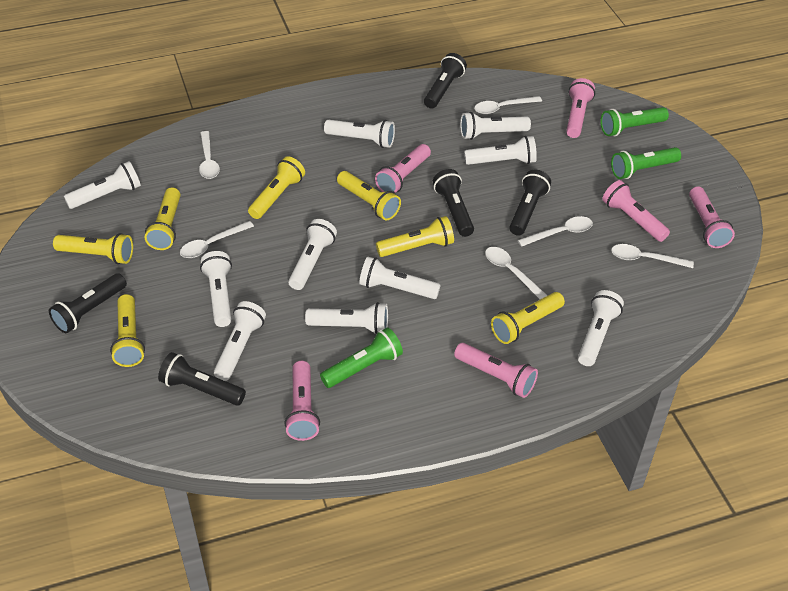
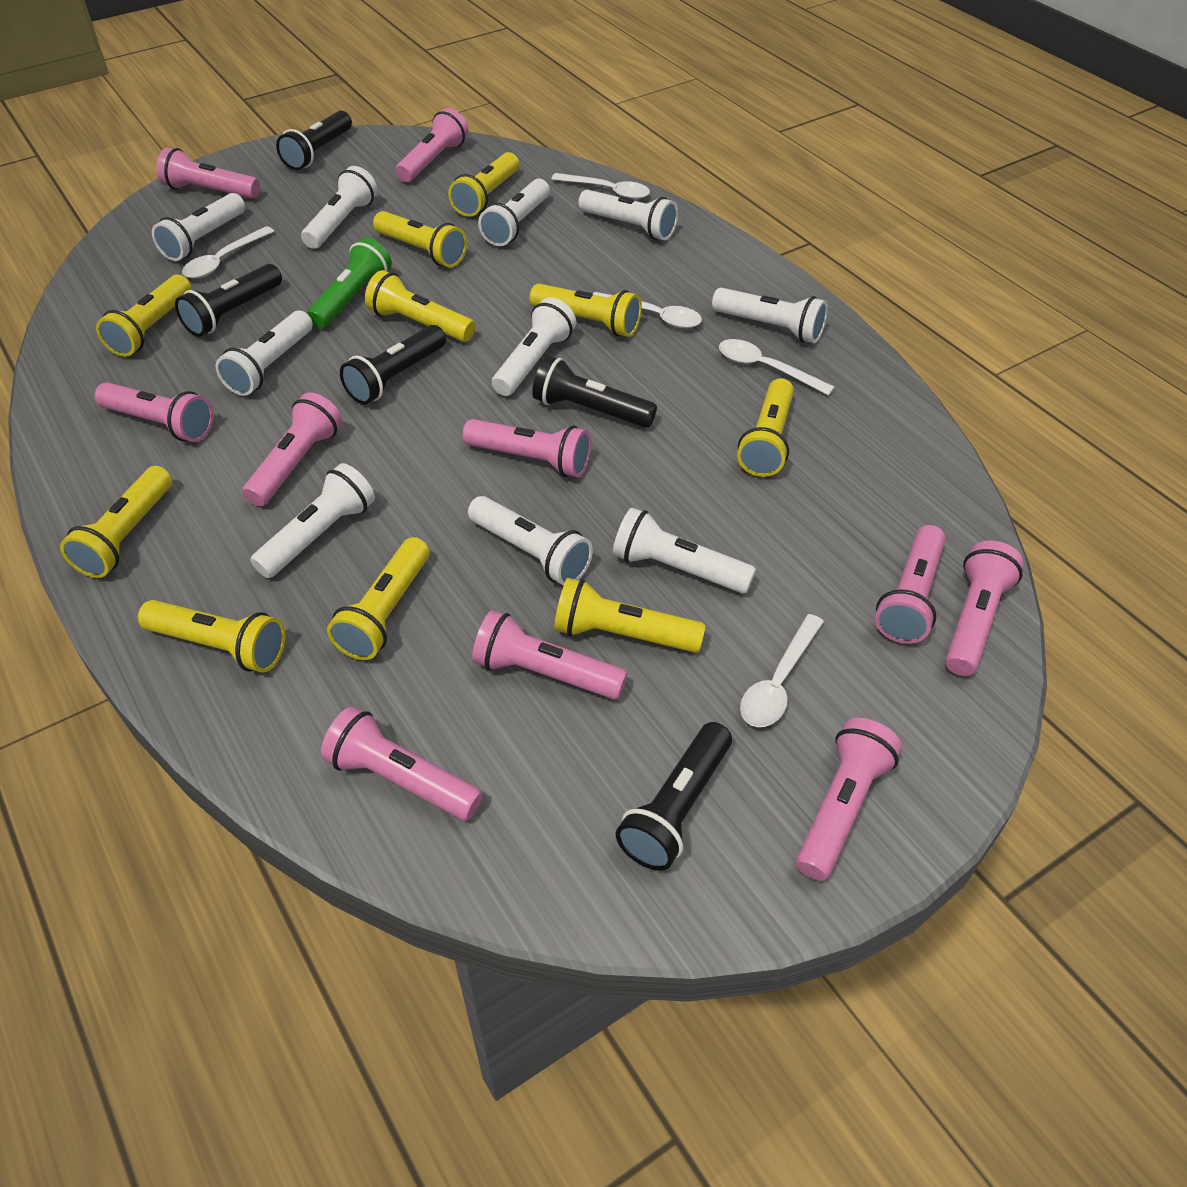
green flashlight: [320,328,403,388] [600,107,669,136] [611,147,681,179] = 3 -> [307,238,392,329] = 1
pink flashlight: [284,361,320,441] [375,144,431,193] [454,343,538,398] [566,78,595,138] [602,180,670,242] [689,186,735,248] = 6 -> [95,382,213,442] [156,148,260,199] [242,392,342,506] [321,706,483,820] [396,108,469,182] [462,419,591,477] [472,610,628,700] [796,718,902,881] [875,525,946,644] [945,540,1024,676] = 10
white spoon: [180,221,254,258] [199,131,220,179] [474,96,542,114] [485,247,548,299] [518,216,593,247] [611,244,694,268] = 6 -> [182,226,274,278] [551,173,650,200] [593,292,702,328] [719,339,835,396] [740,614,824,727] = 5
yellow flashlight: [53,233,133,264] [110,294,145,367] [145,187,181,250] [248,156,305,219] [337,171,401,220] [376,216,454,257] [491,292,565,344] = 7 -> [60,466,172,578] [96,275,191,357] [138,600,286,673] [327,537,430,660] [365,270,475,342] [373,211,467,268] [448,152,519,217] [530,284,642,337] [554,578,706,653] [737,378,794,477] = 10

